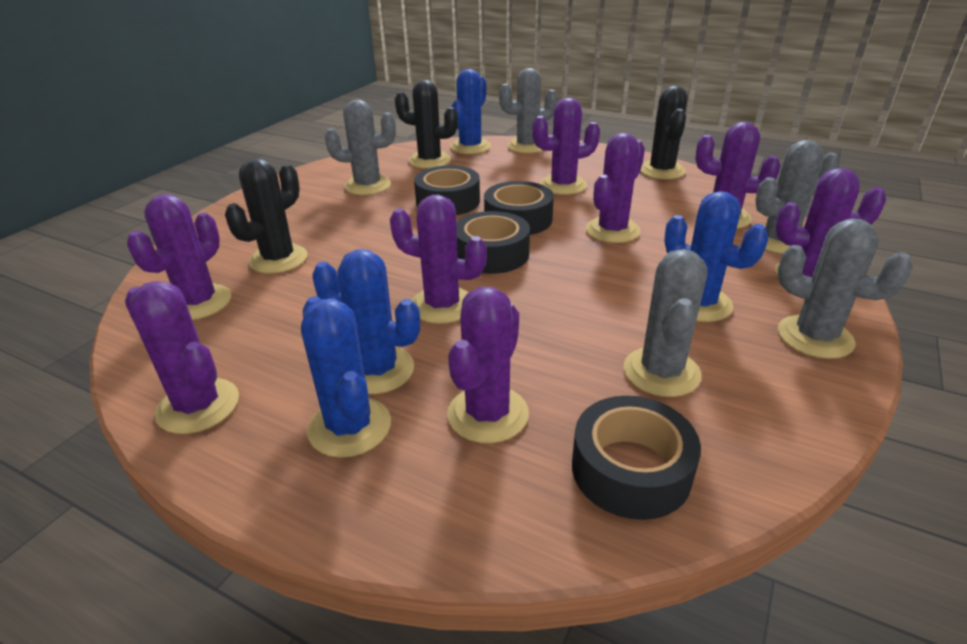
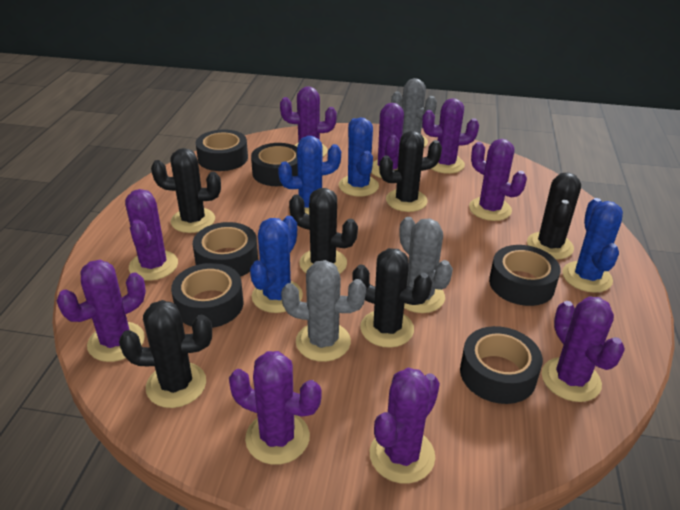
black cactus: [225,158,308,274] [395,80,458,169] [640,86,688,179] = 3 -> [119,300,212,408] [151,148,221,233] [289,188,358,274] [352,248,432,348] [379,131,442,212] [527,172,581,260] = 6
black tape: [414,166,480,215] [456,211,530,274] [484,181,554,235] [572,396,701,520] = 4 -> [171,263,244,328] [193,222,258,277] [196,129,248,171] [251,143,298,186] [460,326,543,404] [489,245,561,306] = 6
grey cactus: [325,99,396,195] [499,68,558,153] [623,249,708,397] [756,140,840,254] [778,218,913,359] = 5 -> [281,260,366,362] [391,78,437,147] [399,217,453,313] = 3
purple cactus: [125,281,239,434] [127,194,231,320] [390,195,487,324] [447,287,529,443] [532,98,600,195] [586,133,645,243] [695,122,780,229] [775,168,886,278] = 8 -> [57,260,146,362] [125,189,178,281] [229,351,322,465] [280,86,337,157] [370,368,440,484] [371,103,404,178] [422,98,479,174] [469,139,527,221] [542,297,625,402] = 9

